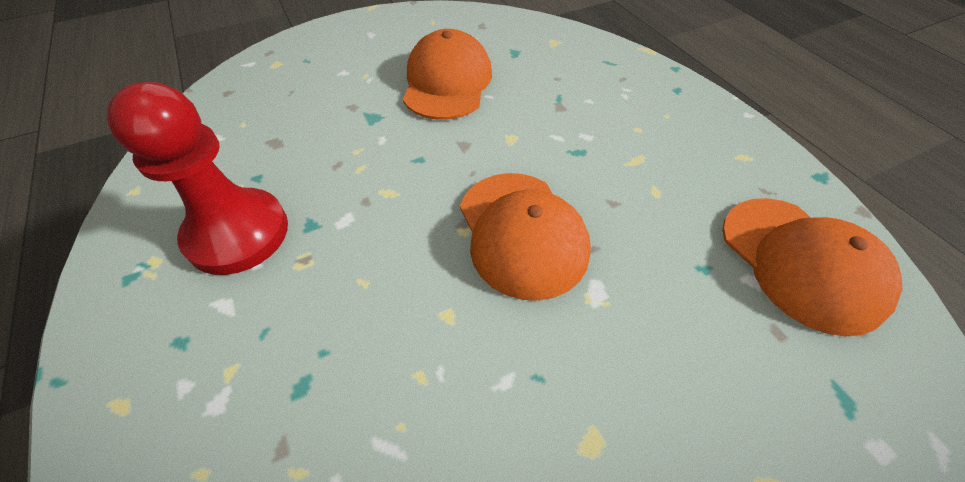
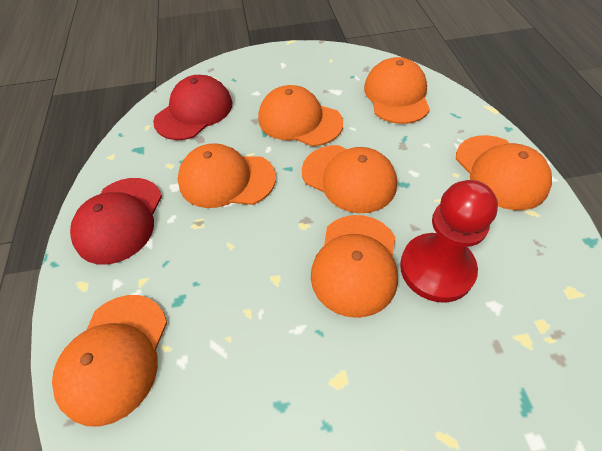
orange cap: [403,29,492,120] [460,173,591,301] [722,198,903,337] = 3 -> [52,295,167,427] [178,143,276,208] [258,85,343,146] [302,145,397,213] [311,215,398,318] [364,57,430,124] [456,135,552,210] = 7
red cap: none = 0 -> [70,178,162,265] [153,75,233,140] = 2

